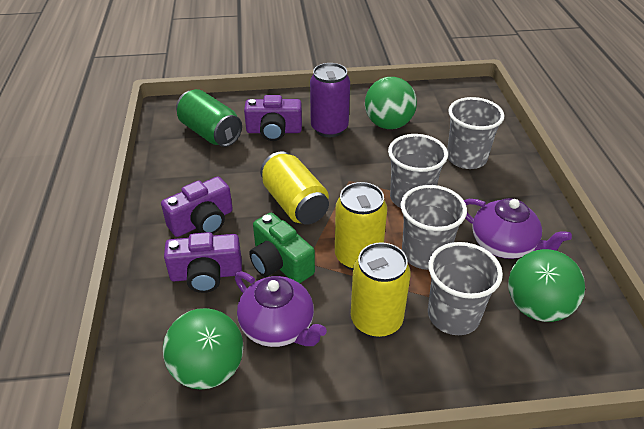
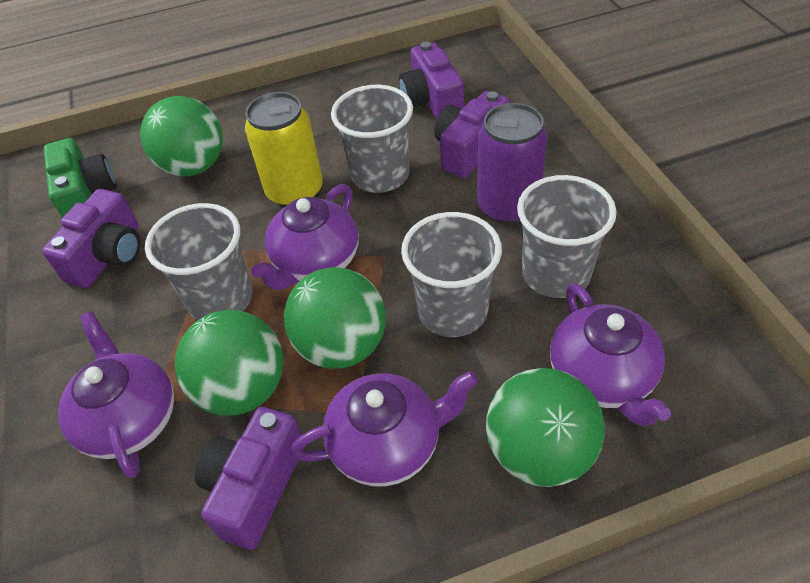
green ball: [163,308,244,390] [365,77,417,129] [508,249,585,322] = 3 -> [140,96,223,177] [175,310,283,416] [284,267,386,369] [486,368,605,487] = 4
green can: [176,89,242,147] = 1 -> none = 0
purple camera: [161,176,233,237] [164,232,242,293] [244,95,302,141] = 3 -> [42,189,140,288] [195,407,304,550] [399,42,464,119] [434,91,510,178] = 4
purple teapot: [235,271,327,347] [464,198,572,259] = 2 -> [58,311,174,478] [251,184,358,290] [291,371,478,486] [550,283,671,426] = 4
yellow can: [260,151,329,225] [335,182,387,270] [351,242,411,338] = 3 -> [245,92,323,207] = 1

